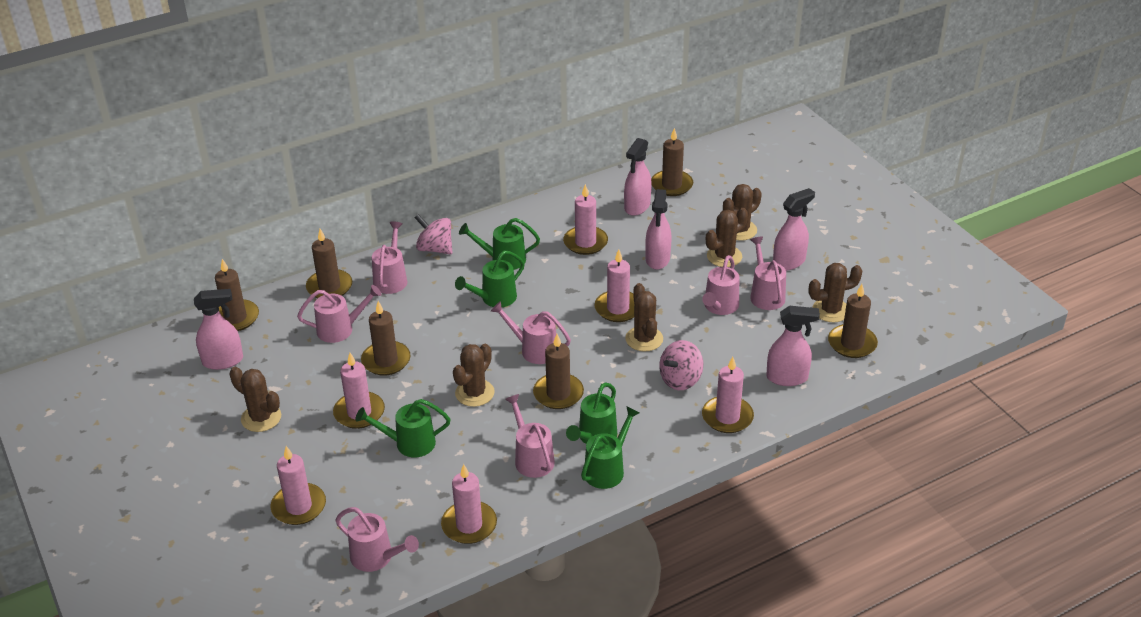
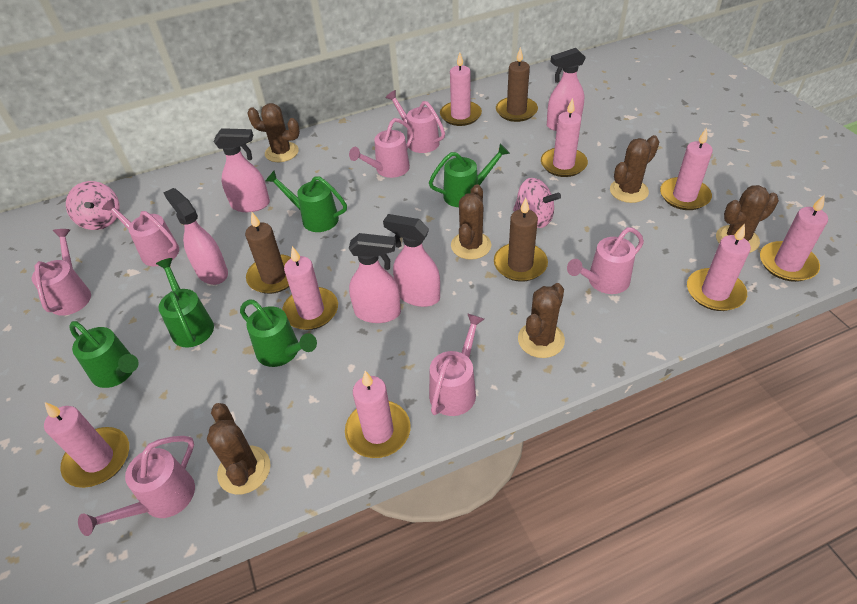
brown candle: [215,259,259,331] [306,229,352,299] [361,301,411,376] [533,334,584,409] [651,128,693,196] [828,284,878,358] = 6 -> [245,212,291,294] [494,198,548,282] [496,47,538,122] = 3
pink candle: [271,446,326,525] [333,353,385,429] [441,464,497,544] [563,184,608,255] [595,250,634,322] [702,357,754,433] = 6 -> [44,402,129,488] [282,246,338,330] [345,371,411,458] [440,52,482,126] [541,98,588,177] [660,128,713,210] [687,224,751,311] [760,194,828,282] = 8

